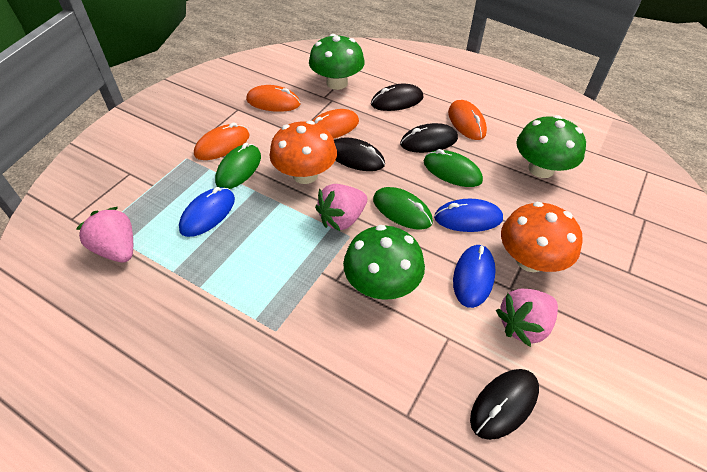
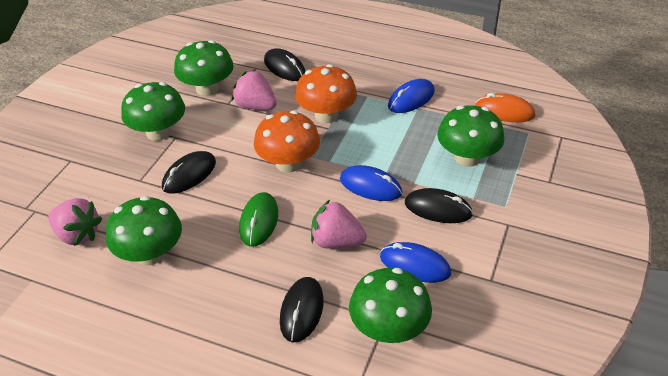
green mouse: [215,143,261,189] [373,187,433,230] [424,149,483,187] = 3 -> [239,192,278,247] = 1
green mushroom: [309,34,365,90] [343,225,425,300] [516,115,586,178] = 3 -> [106,196,182,265] [121,82,185,141] [174,40,234,96] [349,268,432,343] [437,105,504,167] = 5
orange mouse: [194,123,250,160] [246,85,300,112] [312,109,359,139] [448,100,487,140] = 4 -> [475,93,536,122] = 1

